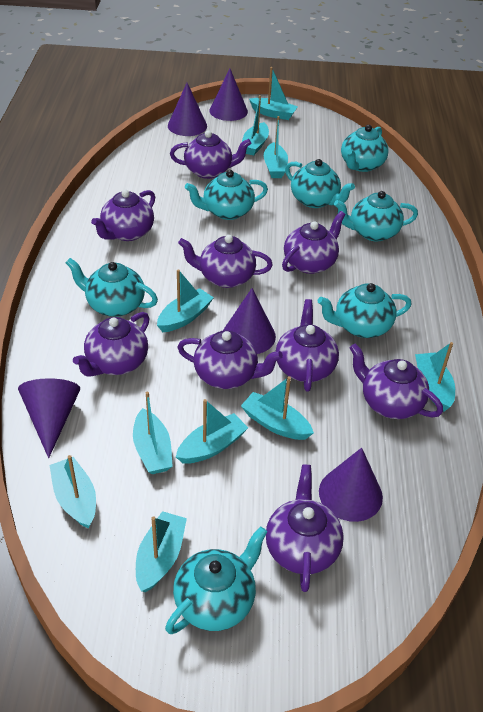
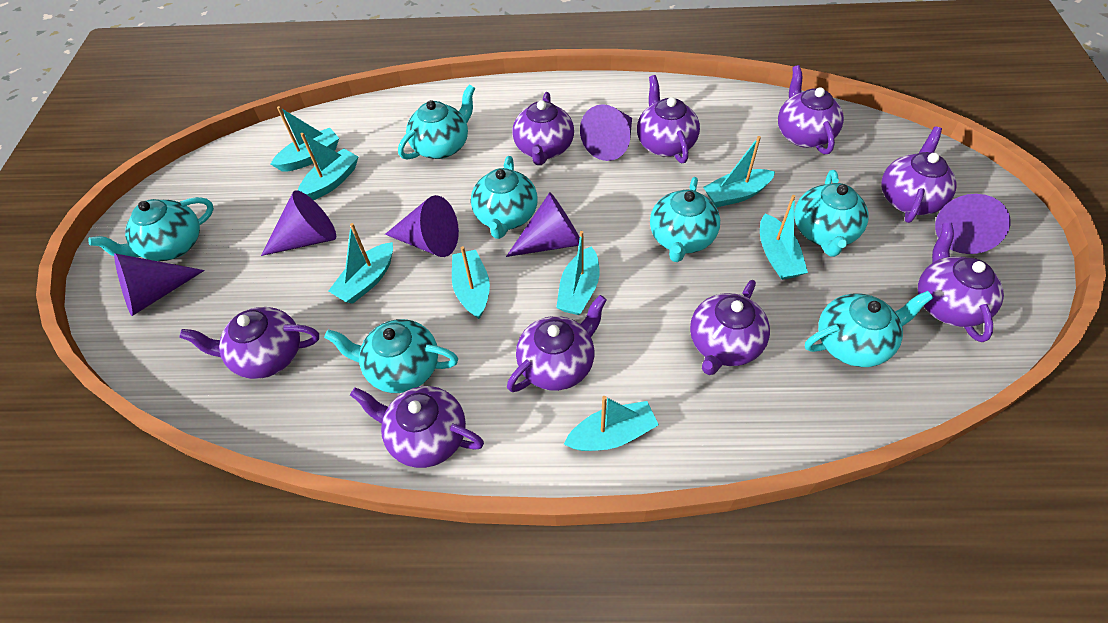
purple cone: [18,378,80,458] [168,83,207,136] [209,69,248,121] [223,288,276,354] [319,448,383,522] = 5 -> [114,253,205,316] [261,190,336,256] [385,195,459,257] [506,192,580,257] [580,104,632,161] [935,194,1011,254] = 6
turquoise boat: [49,455,96,529] [133,392,173,474] [136,511,187,592] [157,269,214,332] [176,399,248,464] [241,376,314,440] [242,95,269,155] [249,67,298,120] [264,116,288,178] [415,342,455,411] = 10 -> [271,106,339,172] [298,133,358,200] [329,223,393,304] [452,246,490,319] [556,231,600,315] [564,396,659,451] [703,136,775,208] [760,195,808,280] = 8

